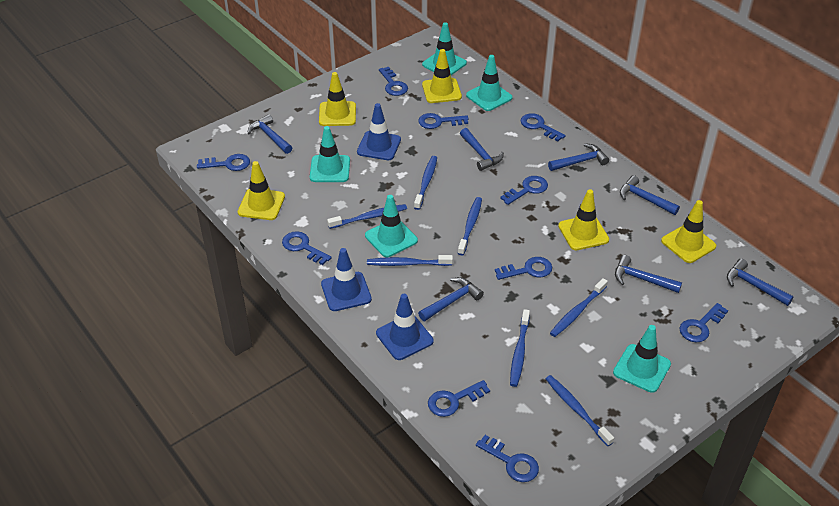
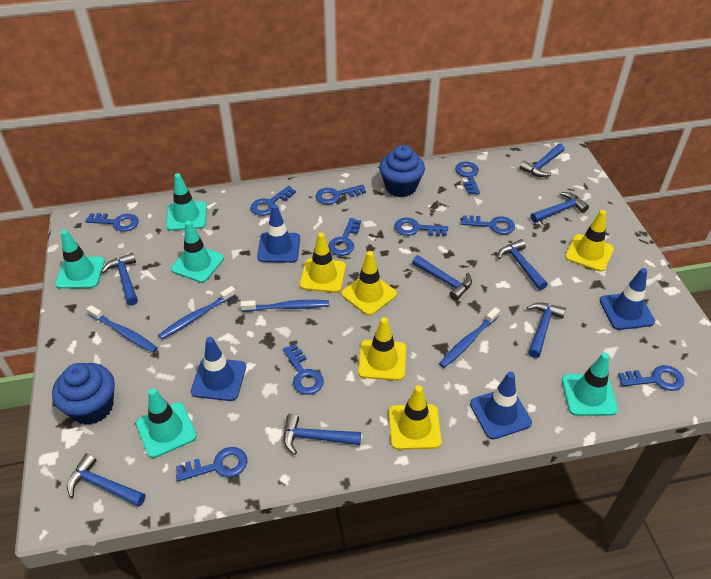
blue cupcake: none = 0 -> [52,363,115,425] [379,145,425,197] = 2
blue hammer: [248,114,292,154] [418,277,484,321] [460,128,504,171] [548,143,609,171] [615,255,682,293] [620,175,680,215] [727,258,794,306] = 7 -> [67,454,146,507] [101,253,138,306] [284,414,361,455] [412,255,472,301] [497,239,548,290] [520,144,565,177] [526,302,566,358] [531,192,589,223] = 8
blue toothbrush: [327,204,407,229] [367,255,453,266] [414,156,437,210] [458,197,482,255] [510,309,530,387] [546,375,614,446] [550,278,608,337] = 7 -> [87,305,158,353] [158,286,236,339] [241,300,329,312] [439,307,500,368] = 4
blue traffic cone: [321,248,372,311] [357,103,401,160] [376,294,434,360] = 3 -> [191,337,246,401] [257,205,300,263] [470,371,532,439] [600,268,655,330] = 4

